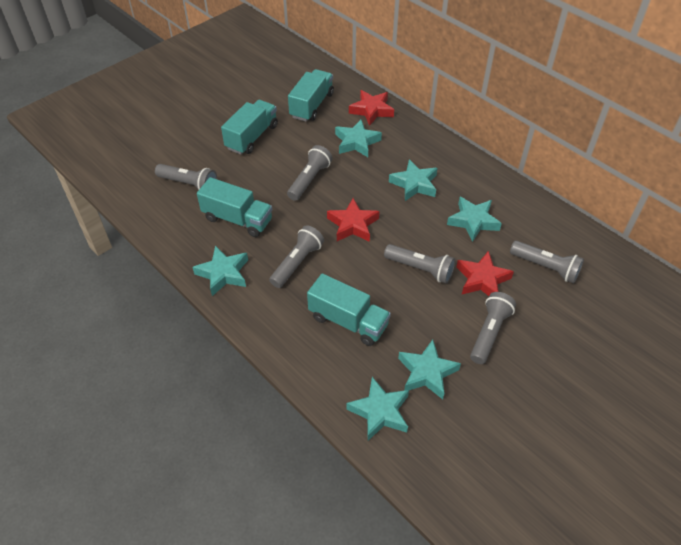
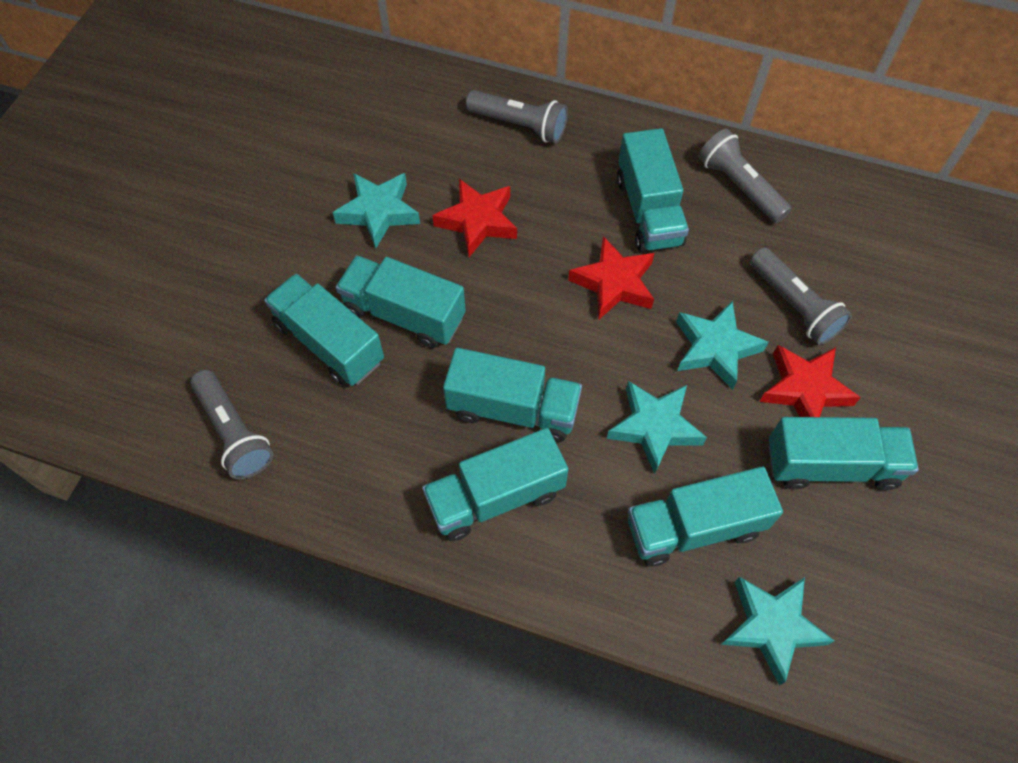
grey flashlight: [155,164,217,190] [269,225,324,288] [287,145,332,201] [384,244,455,284] [470,292,516,364] [510,241,584,283] = 6 -> [190,370,273,479] [466,90,568,143] [699,129,792,223] [750,247,852,345] = 4
turquoise star: [192,245,248,296] [335,119,382,157] [346,377,409,441] [389,159,438,201] [398,340,461,399] [447,197,502,242] = 6 -> [333,173,420,248] [607,381,707,474] [676,301,768,390] [721,577,835,685] = 4
turquoise truck: [197,177,272,237] [221,100,278,155] [288,69,334,121] [307,273,391,346] = 4 -> [264,273,384,386] [336,255,466,348] [422,428,569,541] [443,348,582,442] [617,128,689,252] [628,467,783,567] [769,417,919,490] = 7

